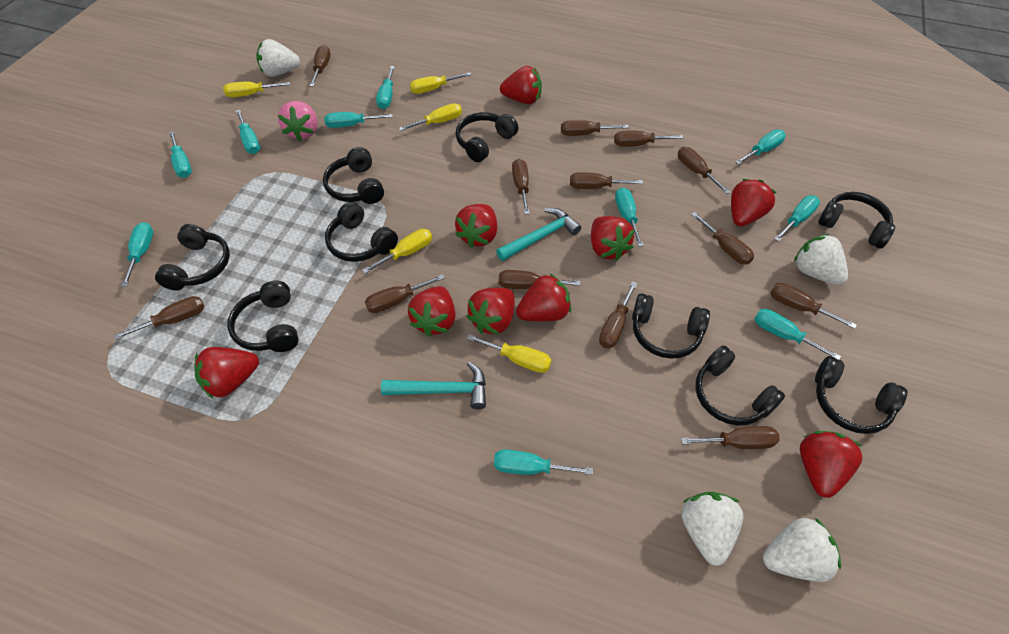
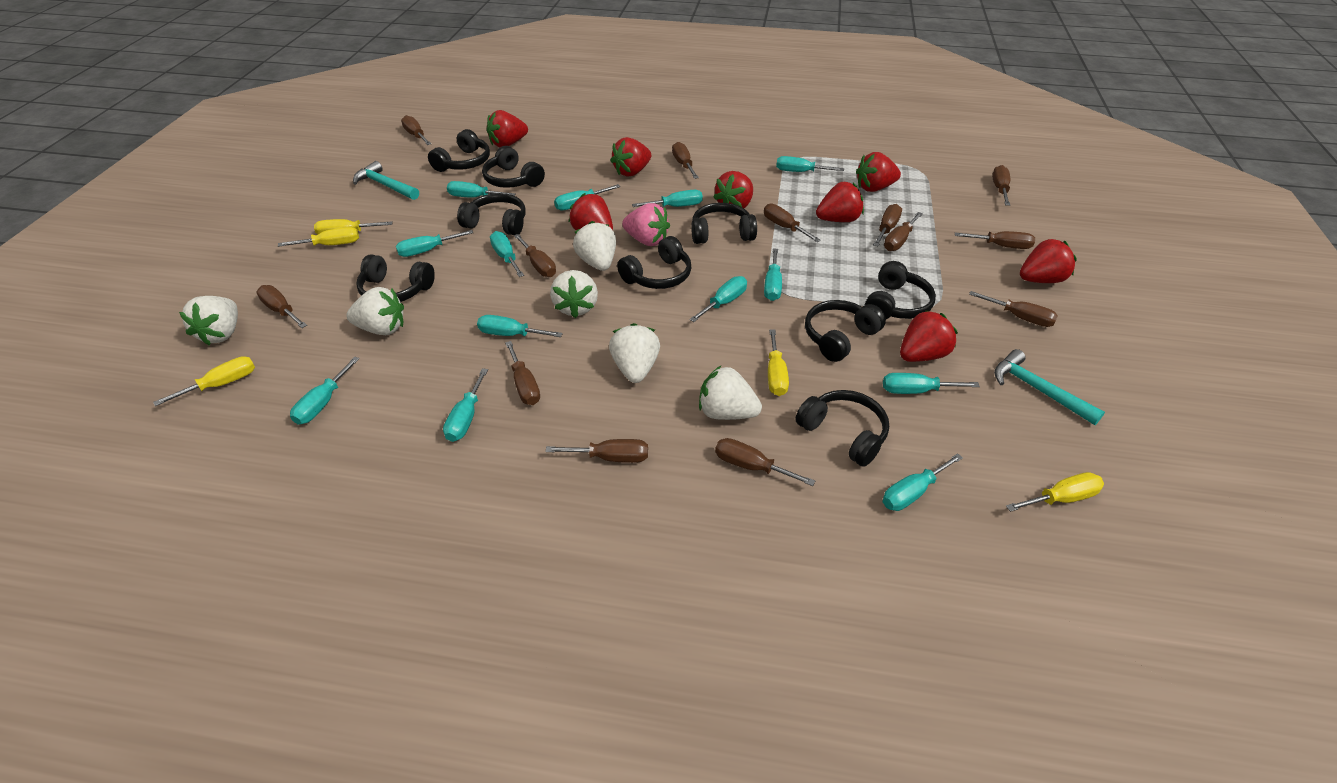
red strawberry: [194,347,259,399] [408,286,455,337] [455,204,497,248] [466,288,515,335] [500,66,542,104] [516,274,571,322] [591,216,634,261] [731,179,776,226] [800,431,862,498] = 9 -> [487,110,528,147] [569,193,613,230] [610,137,651,177] [713,171,753,208] [816,182,864,222] [856,152,901,192] [900,310,958,362] [1020,239,1077,283] = 8
turquoise screwdriver: [121,222,153,287] [169,131,192,178] [236,110,260,154] [324,112,393,128] [376,66,395,109] [494,450,593,475] [615,188,644,247] [735,130,786,165] [754,309,841,360] [774,195,820,242] = 10 -> [290,357,360,425] [396,230,474,257] [443,368,488,442] [447,181,516,197] [477,315,563,337] [490,231,524,277] [554,184,620,211] [632,190,703,207] [689,276,747,322] [764,248,782,301] [776,156,844,172] [883,373,980,394] [883,453,963,511] = 13
white strawberry: [256,39,300,77] [681,492,744,566] [763,518,842,582] [794,234,848,285] = 4 -> [179,296,238,345] [346,287,404,335] [550,270,598,318] [573,221,616,271] [609,323,660,383] [699,365,762,420] = 6

